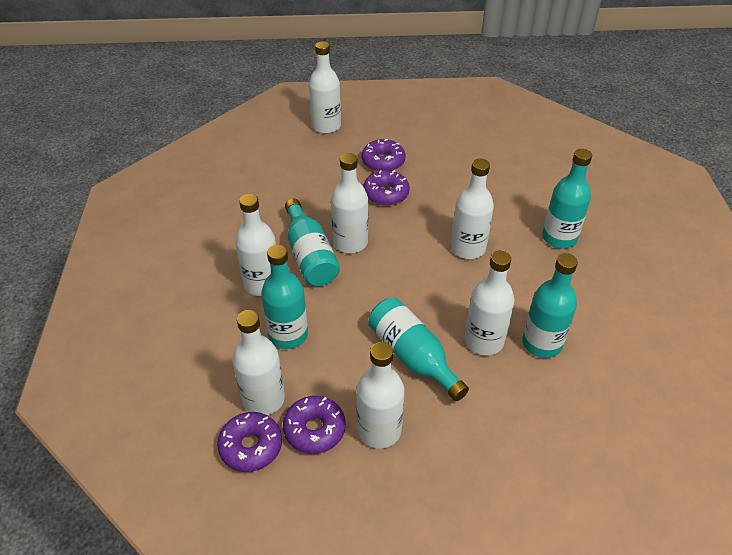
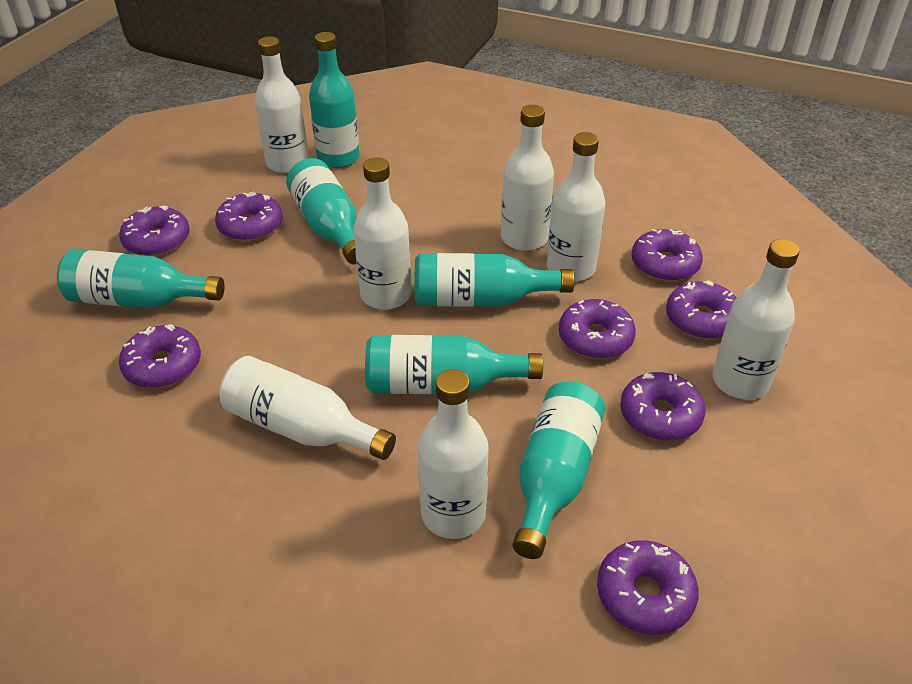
purple donut: [217,412,282,472] [283,396,346,454] [362,139,405,172] [363,170,410,206] = 4 -> [119,206,190,256] [119,324,201,388] [215,191,283,242] [559,299,636,359] [597,540,698,635] [620,372,706,441] [631,229,703,282] [666,280,737,339] = 8
turquoise bottle: [261,245,308,349] [285,199,340,286] [368,298,469,401] [522,253,578,358] [542,149,592,249] = 5 -> [57,249,225,309] [286,158,357,264] [309,32,360,168] [365,335,543,394] [415,253,574,307] [513,382,605,559] = 6

